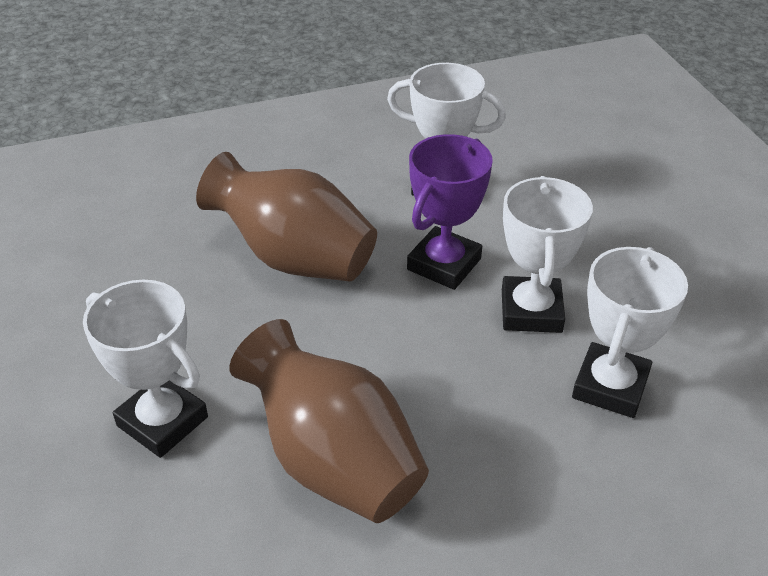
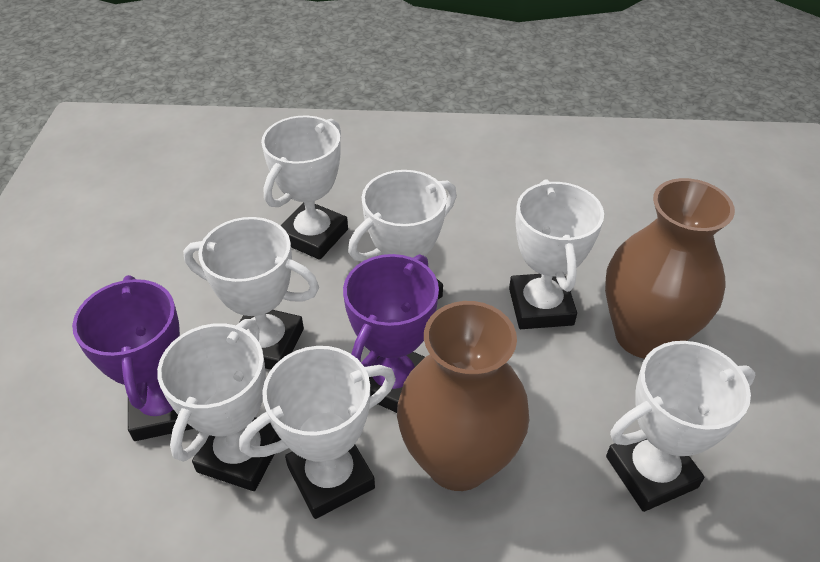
purple trophy: [407,134,493,290] = 1 -> [72,275,194,441] [343,254,439,413] = 2
white trophy: [83,280,208,458] [387,63,506,196] [502,176,593,333] [572,247,688,418] = 4 -> [157,319,281,491] [183,217,319,370] [239,346,396,519] [261,116,348,260] [348,170,457,299] [509,179,604,329] [606,341,755,512] = 7

